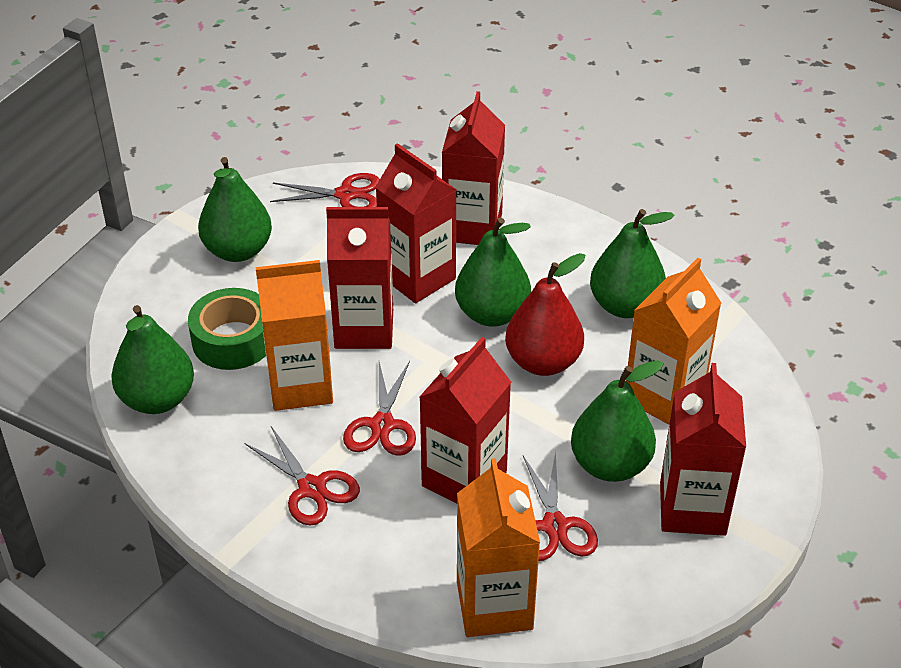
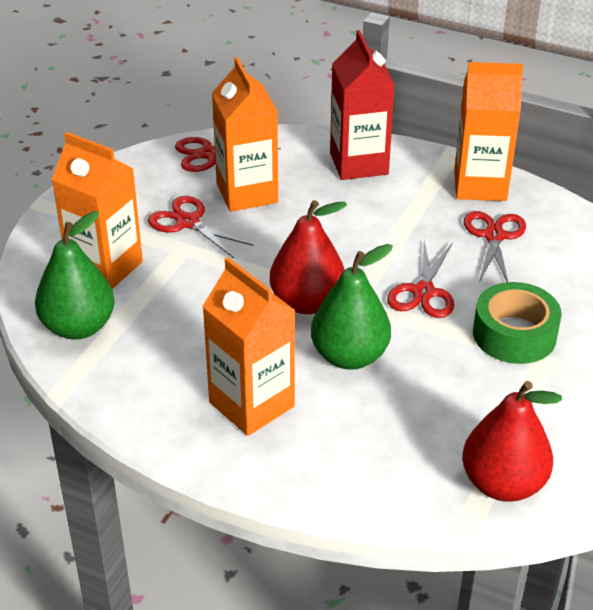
green pear: [111,305,194,414] [198,157,272,262] [455,217,531,327] [571,361,664,482] [590,209,675,318] = 5 -> [35,211,115,340] [311,244,393,370] = 2
orange carton: [256,260,333,411] [457,458,540,637] [626,258,721,425] = 3 -> [51,132,143,289] [202,257,296,436] [212,57,278,212] [454,62,523,201] = 4
red carton: [326,207,393,349] [375,143,457,303] [420,337,511,504] [442,91,505,245] [660,363,746,536] = 5 -> [330,30,395,180] = 1
red pear: [505,253,585,376] = 1 -> [270,200,347,314] [462,381,562,502] = 2

